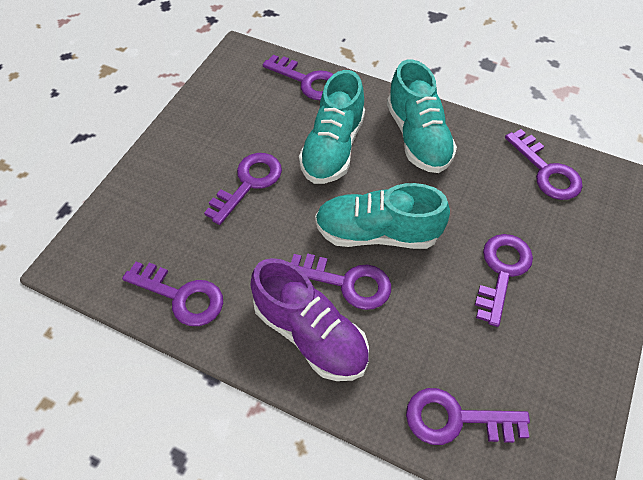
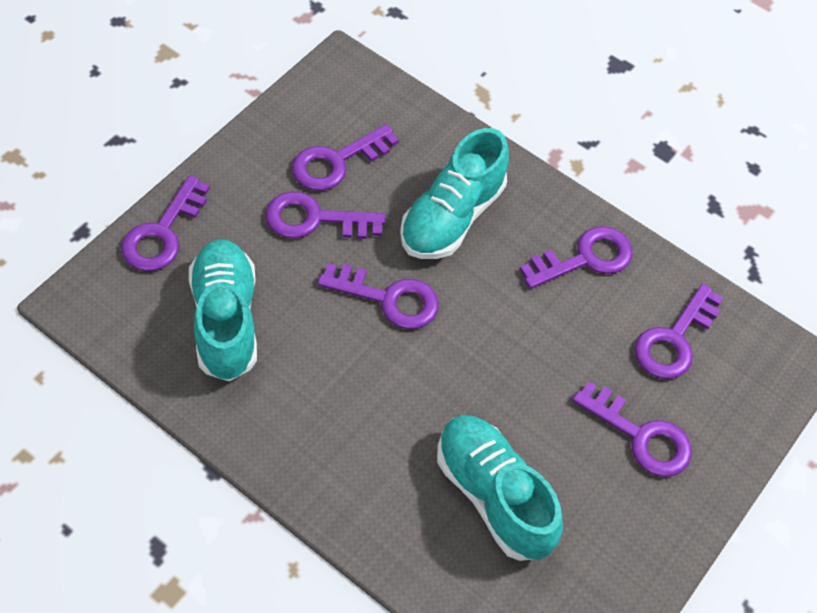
purple shoe: [250,258,369,381] = 1 -> none = 0

